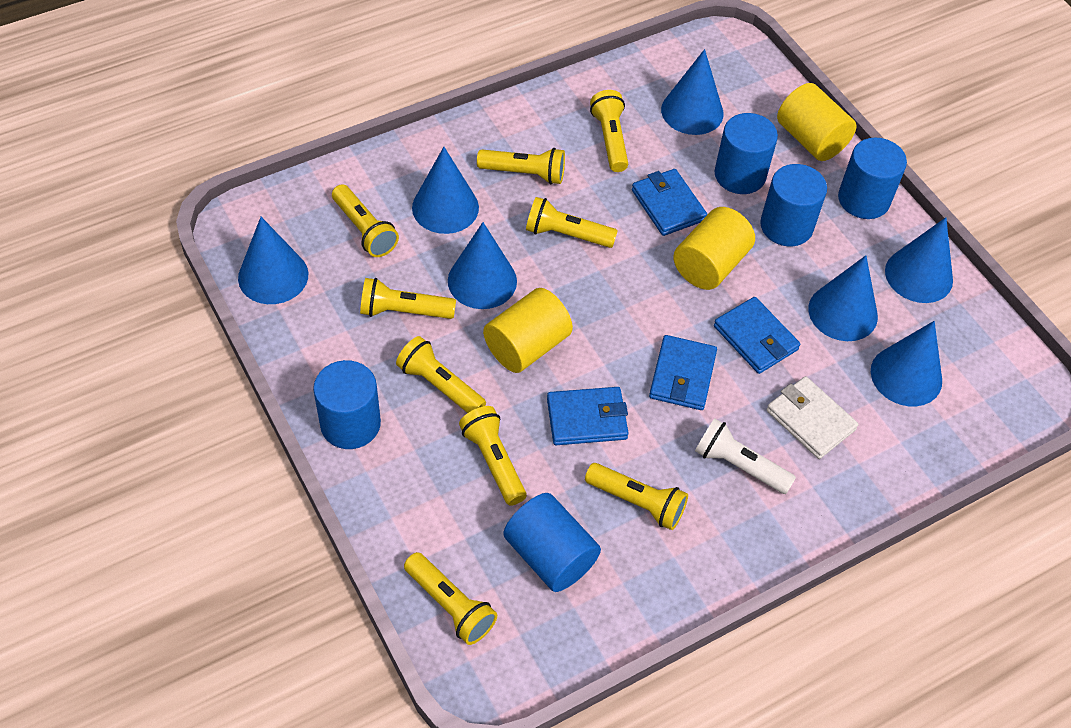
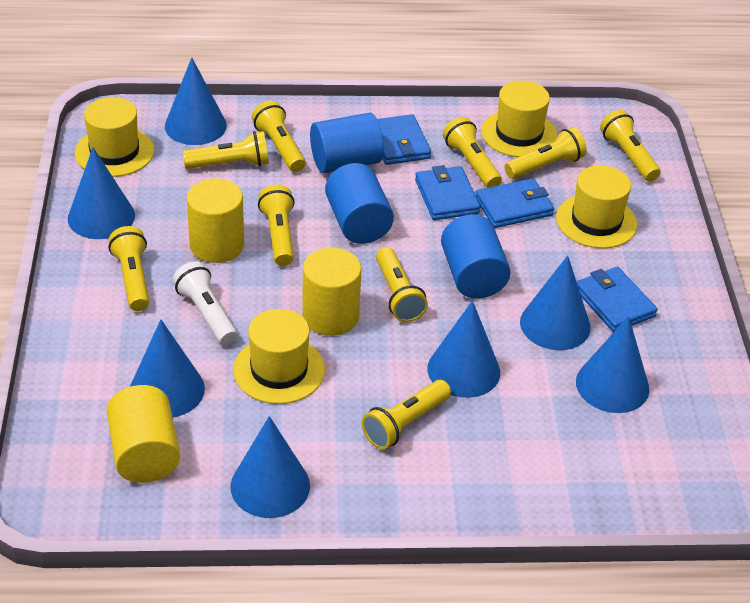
blue cylinder: [313,360,381,449] [503,493,601,592] [714,113,778,194] [760,164,827,246] [838,138,907,219] = 5 -> [310,113,384,173] [325,163,394,244] [441,214,511,299] = 3
white wallet: [766,376,859,459] = 1 -> none = 0
yellow hat: none = 0 -> [75,97,154,177] [233,309,325,404] [481,81,557,157] [556,165,638,248] = 4

